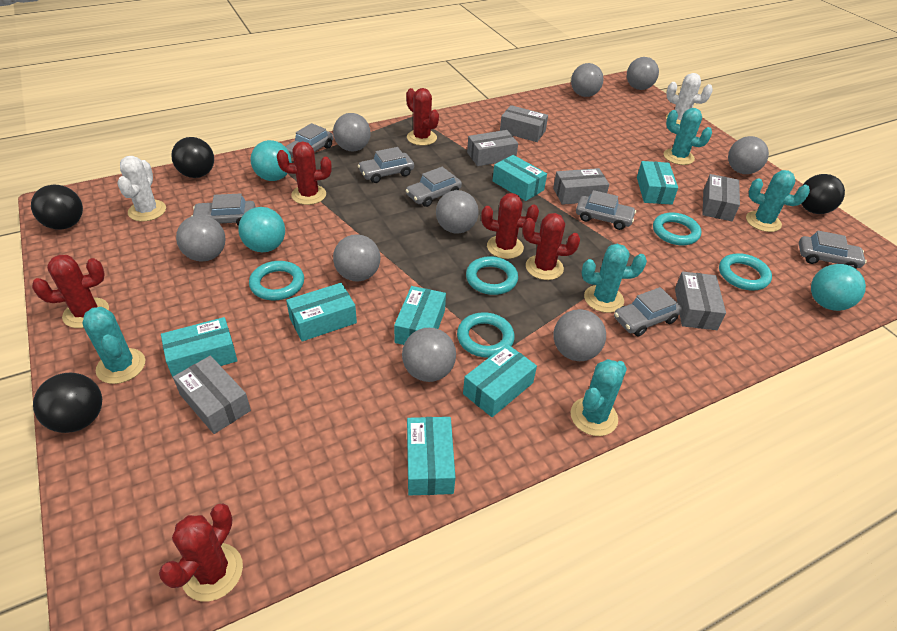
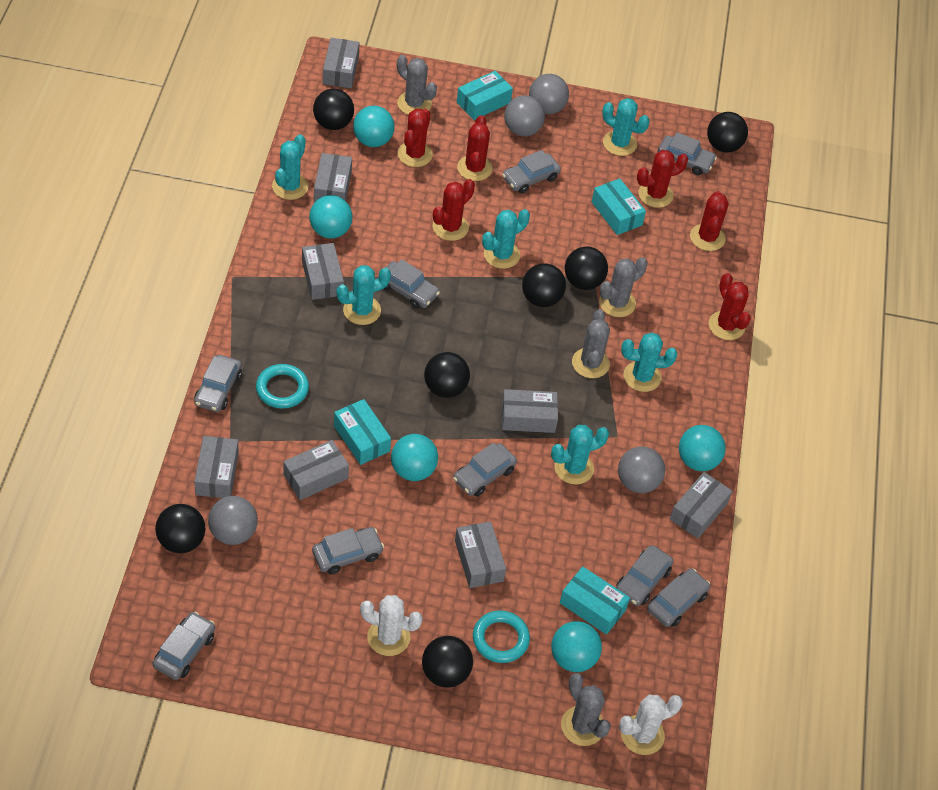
black ball: [31,185,83,230] [33,373,102,433] [171,137,214,178] [801,174,845,214] = 4 -> [155,504,205,553] [313,89,354,130] [422,636,473,688] [424,352,470,398] [522,263,566,307] [565,246,608,290] [707,112,748,152] = 7
grey ball: [176,215,226,262] [333,113,371,151] [333,234,380,282] [402,328,456,382] [436,190,479,234] [553,309,606,361] [571,63,604,97] [627,57,659,90] [728,136,769,174] = 9 -> [208,496,258,545] [504,95,545,136] [529,74,569,114] [618,446,665,493] = 4
grey box: [173,356,251,434] [467,130,518,166] [500,105,548,142] [553,168,609,205] [675,272,726,330] [702,174,740,221] = 6 -> [194,436,239,498] [283,440,349,500] [302,243,344,300] [314,153,352,203] [323,38,360,88] [455,521,506,588] [502,389,558,433] [670,472,732,538] = 8
grey cactus: none = 0 -> [397,55,437,115] [561,673,611,746] [572,309,610,378] [599,257,648,317] = 4
grey car: [192,193,255,226] [285,123,333,157] [358,147,414,183] [406,167,462,207] [576,190,636,230] [614,287,682,336] [799,230,867,269] = 7 -> [152,612,215,680] [194,355,242,412] [312,527,384,574] [384,259,440,309] [453,443,517,496] [502,150,561,193] [616,545,674,606] [647,568,710,627] [657,132,717,175] = 9
turquoise ball: [238,207,285,252] [250,140,292,181] [811,264,866,311] = 3 -> [309,195,353,239] [353,106,394,147] [391,434,438,481] [551,621,602,672] [679,425,726,471] = 5
turquoise box: [161,317,238,377] [286,283,357,342] [394,286,446,345] [407,417,455,496] [463,344,537,417] [493,155,547,201] [637,161,678,205] = 7 -> [334,399,391,465] [457,71,513,120] [560,566,630,635] [592,179,646,235] = 4
turquoise cactus: [82,307,145,384] [570,359,627,436] [582,244,647,313] [664,108,712,165] [746,170,810,232] = 5 -> [272,134,308,200] [337,265,391,325] [482,209,530,269] [551,425,609,485] [602,98,650,156] [621,332,677,392] = 6
turquoise ring: [249,261,304,300] [457,312,515,358] [466,256,518,295] [653,212,701,245] [719,253,772,290] = 5 -> [256,364,309,409] [473,610,530,663] = 2

